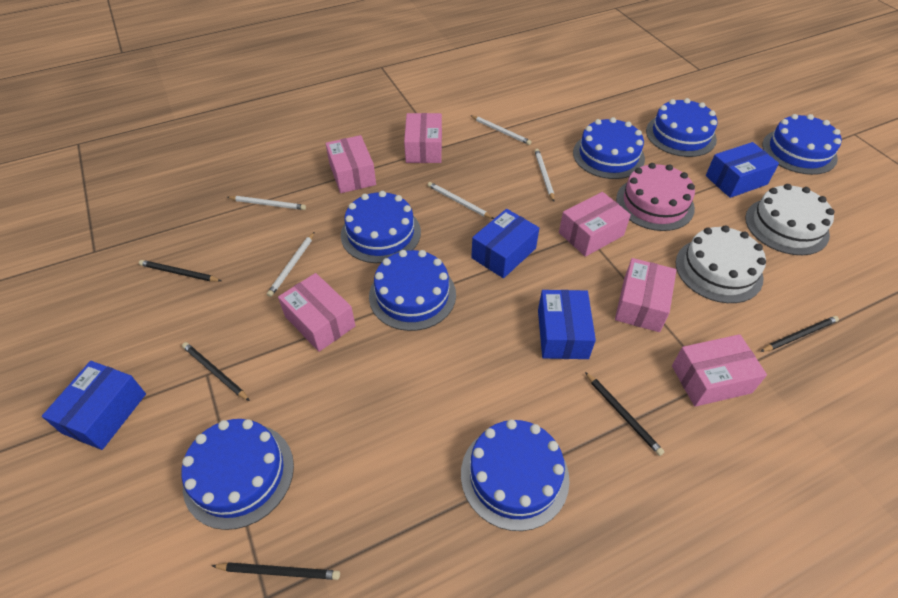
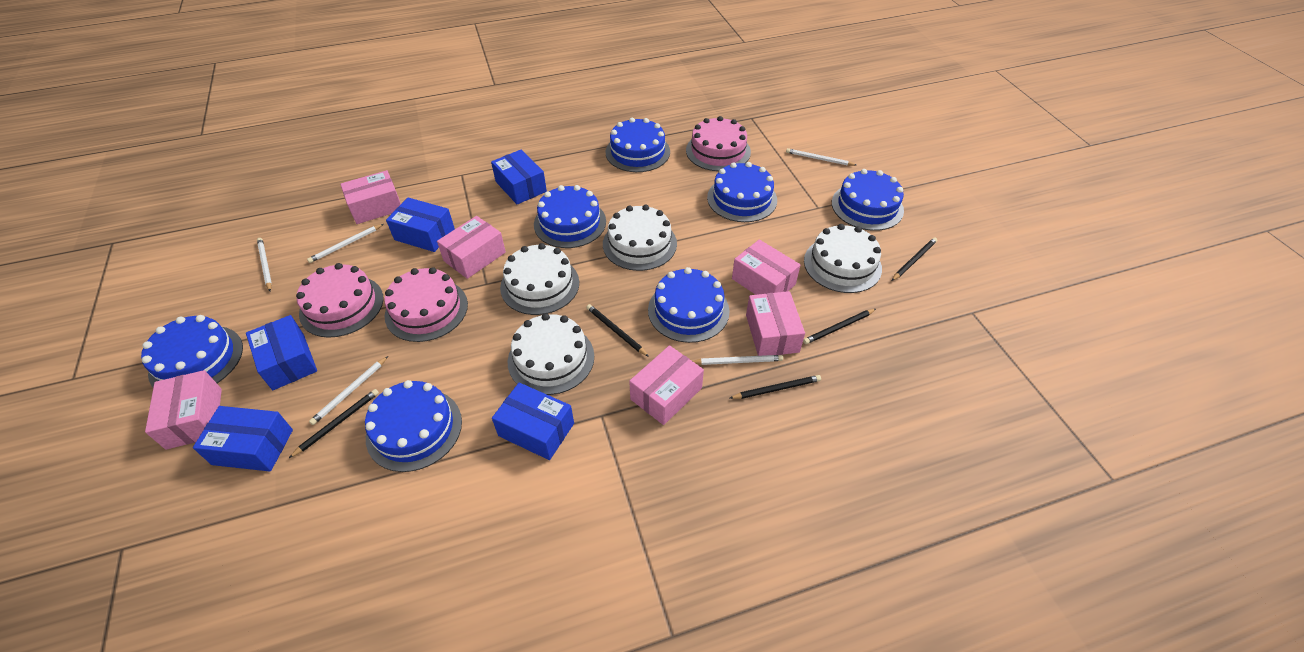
blue box: [42,361,146,450] [471,209,539,278] [538,290,596,359] [706,142,779,198] = 4 -> [193,406,293,471] [246,315,317,390] [386,197,455,252] [491,150,547,205] [492,383,574,460] = 5
pink cake: [616,163,695,231] = 1 -> [296,263,383,338] [384,267,468,342] [686,116,751,171] = 3
white cake: [676,225,766,303] [745,184,834,255] = 2 -> [500,243,579,315] [508,313,594,395] [603,205,677,271] [804,224,882,293] = 4

